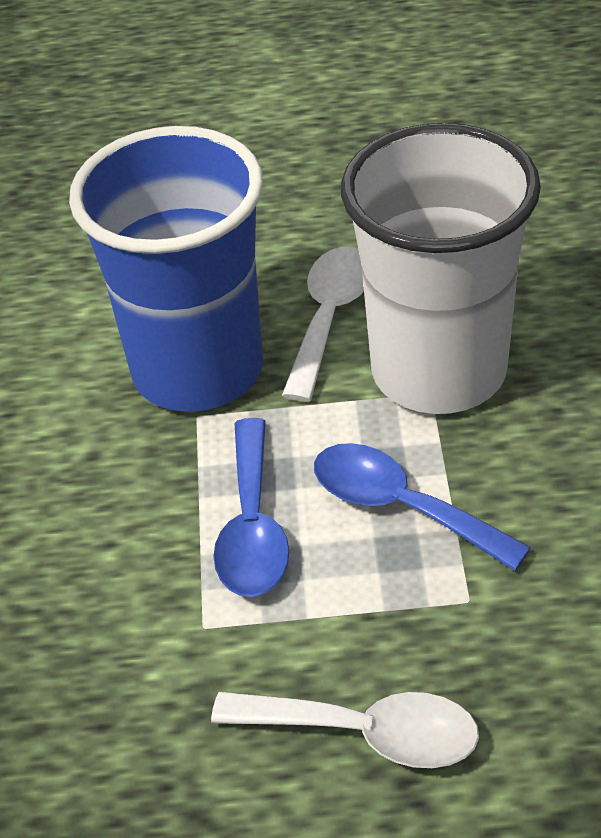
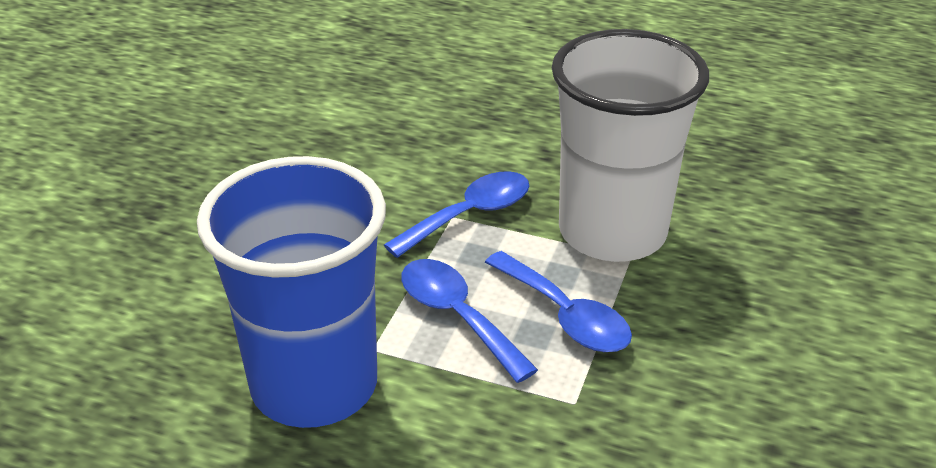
blue spoon: [213,418,289,597] [314,443,531,571] = 2 -> [384,171,529,258] [401,259,538,383] [485,251,632,352] = 3
white spoon: [211,691,479,768] [282,247,364,402] = 2 -> none = 0

